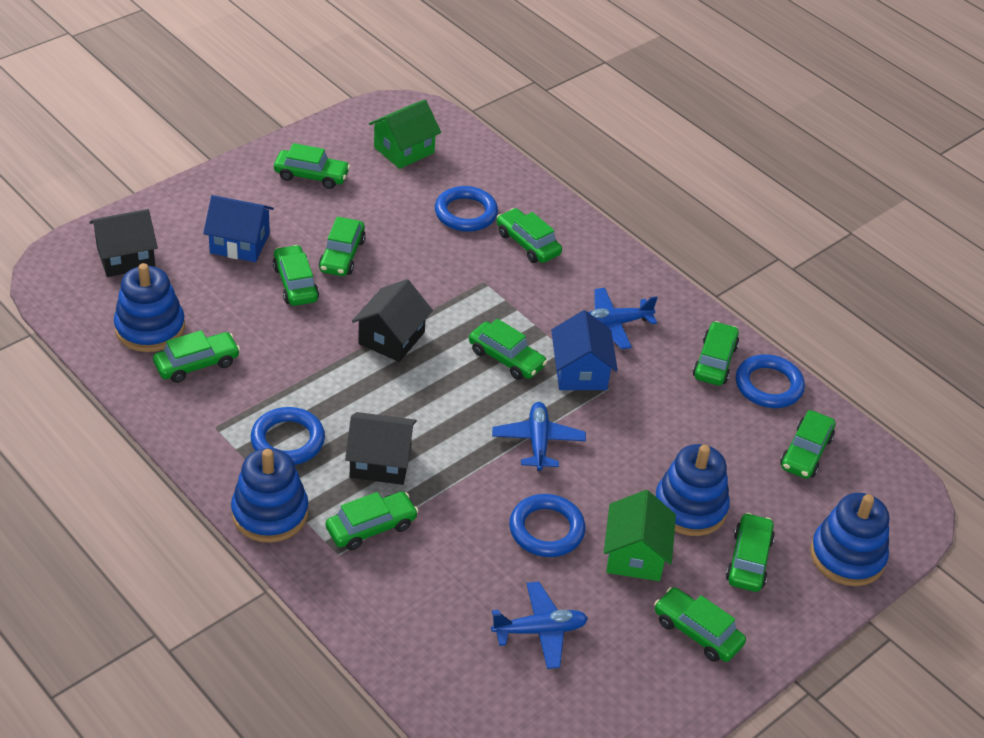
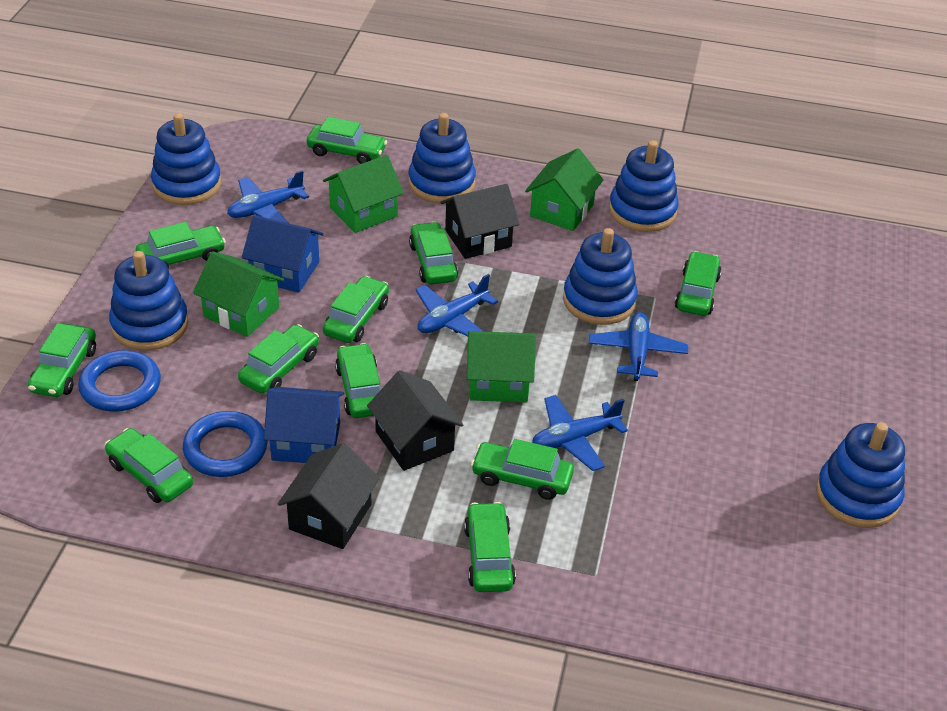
blue plane: [491,581,588,669] [492,402,586,471] [588,288,658,350] = 3 -> [227,170,309,223] [416,274,498,336] [532,395,628,471] [589,312,688,381] = 4
blue ring: [251,407,325,465] [435,186,498,232] [509,494,585,557] [736,354,805,408] = 4 -> [78,350,161,412] [183,411,267,477] = 2
blue stacking toy: [114,263,185,352] [231,448,309,543] [655,444,730,536] [810,493,889,586] = 4 -> [109,251,189,351] [151,113,221,205] [409,113,476,203] [563,228,638,325] [609,140,678,232] [816,422,905,528] = 6
green house: [369,100,441,169] [604,490,676,581] = 2 -> [193,251,284,337] [323,155,404,233] [467,331,536,402] [525,148,604,231] = 4

